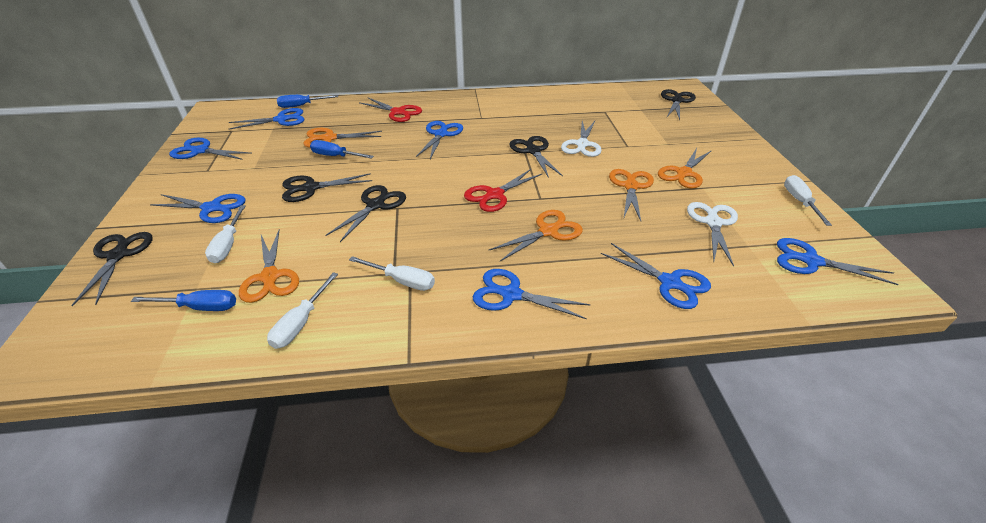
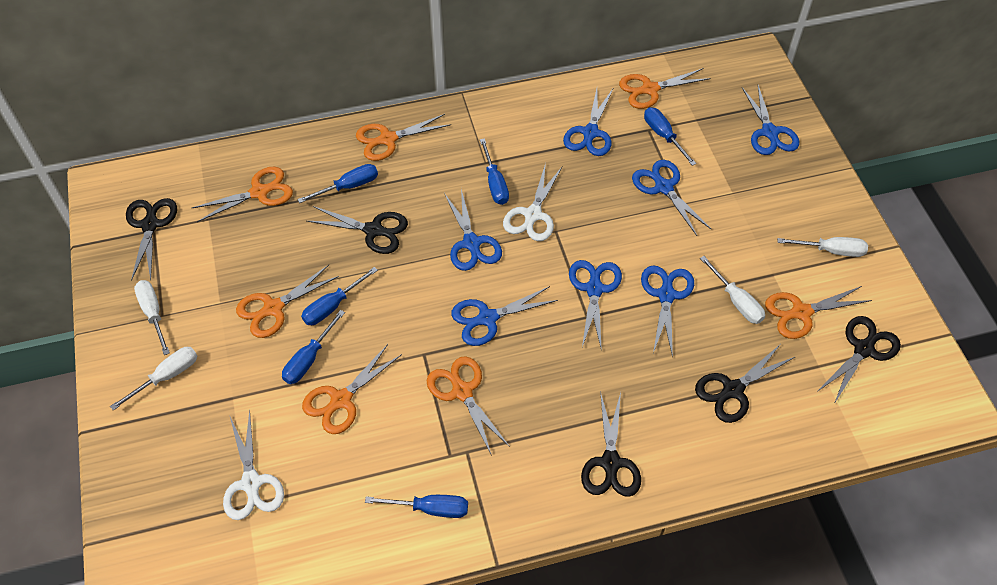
blue screwdriver: [131,290,236,311] [277,95,338,108] [310,140,374,159] = 3 -> [282,310,345,384] [297,164,378,203] [301,267,378,325] [365,495,468,518] [480,138,509,205] [644,107,697,166] = 6
orange scissors: [239,229,299,303] [303,128,382,148] [489,210,583,261] [609,169,654,221] [658,148,712,189] = 5 -> [192,167,293,222] [236,265,339,338] [302,344,402,434] [356,114,451,161] [427,356,510,456] [619,68,711,109] [765,286,872,339] = 7
red scissors: [359,97,422,122] [464,169,543,212] = 2 -> none = 0

